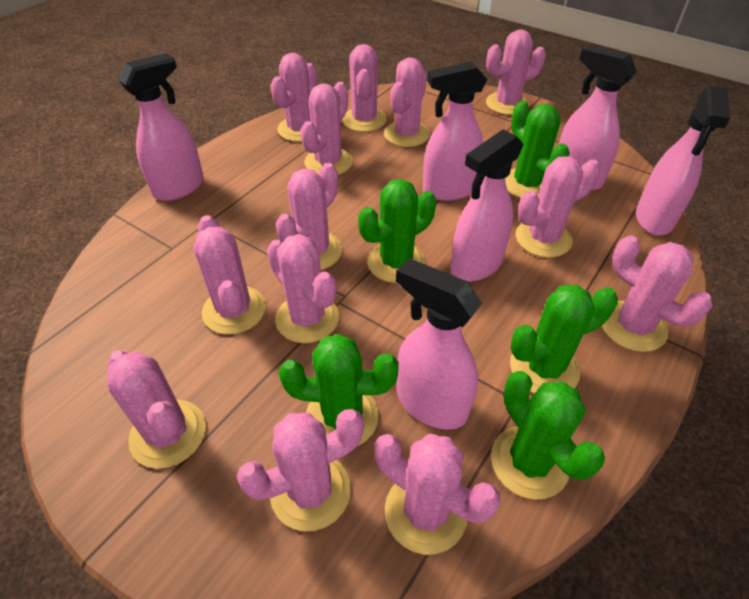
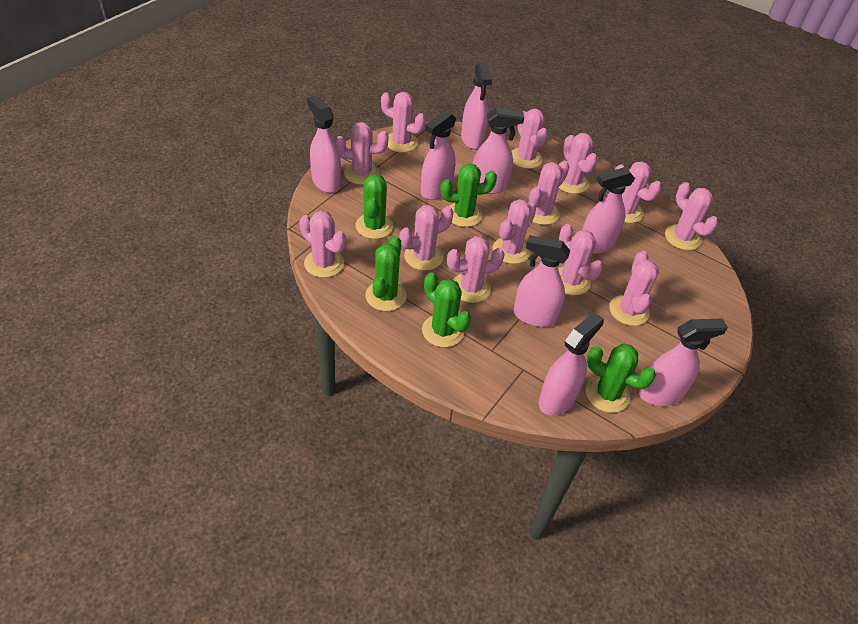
pink spray bottle: [118,53,204,201] [396,258,482,430] [423,61,487,201] [451,129,524,282] [559,45,637,191] [636,86,730,236] = 6 -> [307,95,341,193] [421,111,456,200] [461,62,492,149] [473,108,524,194] [514,235,570,327] [539,312,604,416] [582,167,635,254] [639,318,728,406] = 8

